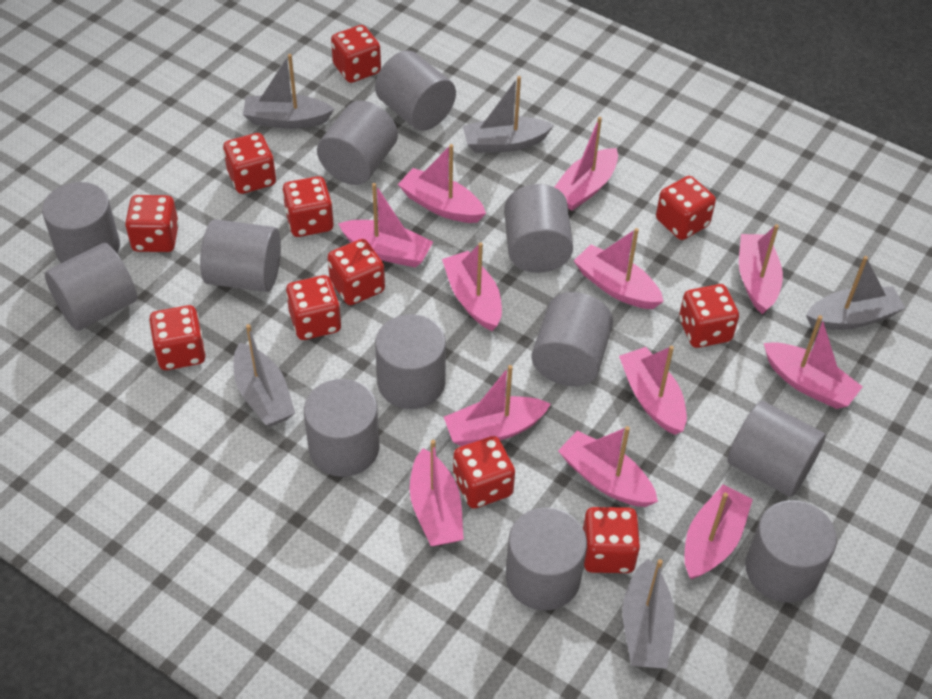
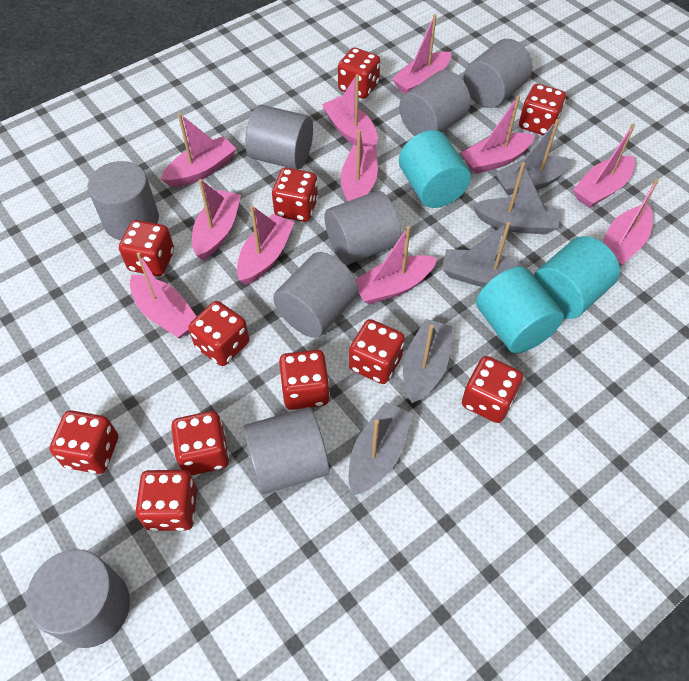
grey cylinder: [42,182,120,263] [45,243,137,331] [200,219,281,292] [304,379,380,477] [317,100,398,185] [375,51,456,131] [375,314,446,409] [504,184,573,273] [506,507,587,611] [531,292,613,386] [727,401,826,497] [745,500,837,603] = 12 -> [26,549,130,648] [88,161,159,240] [243,407,329,494] [245,105,313,170] [273,252,358,338] [325,191,401,264] [399,70,471,136] [464,39,532,108] = 8
pink boat: [338,183,433,268] [398,144,486,223] [410,440,464,546] [442,243,502,331] [444,365,551,446] [555,117,618,211] [558,426,658,507] [574,228,664,309] [619,346,687,435] [684,485,753,579] [739,224,783,314] [764,315,863,409] = 12 -> [130,252,197,338] [161,113,236,187] [192,179,241,260] [237,205,295,285] [322,74,378,147] [341,130,378,201] [356,226,437,305] [392,14,451,94] [461,95,535,174] [573,123,635,208] [603,179,659,266] = 11
turquoise cylinder: none = 0 -> [399,130,471,208] [476,266,564,353] [534,236,620,319] = 3

